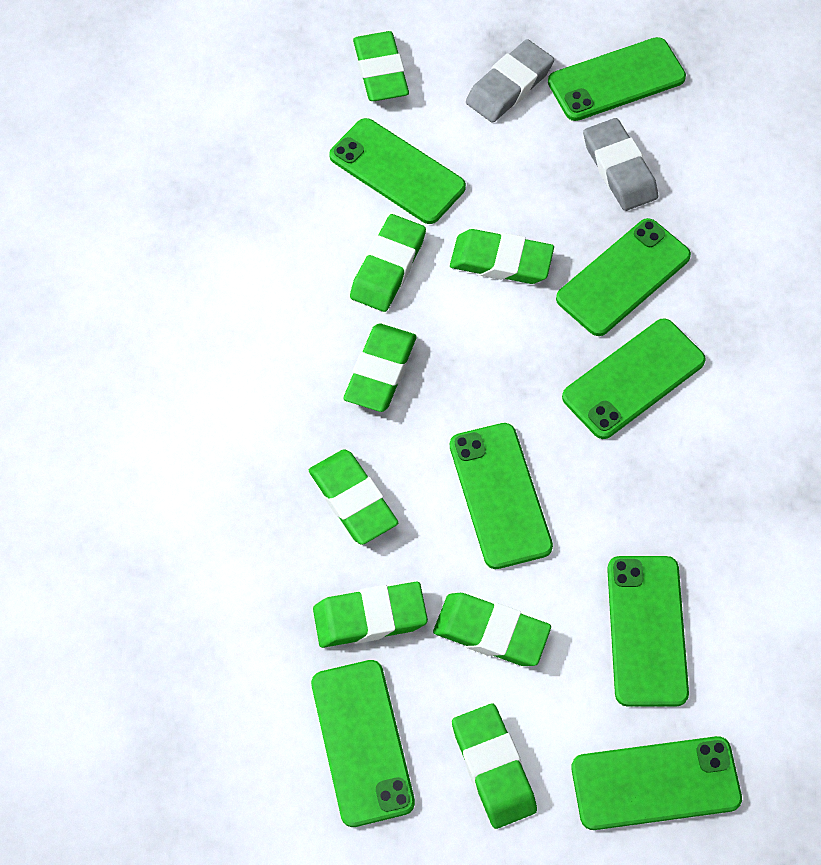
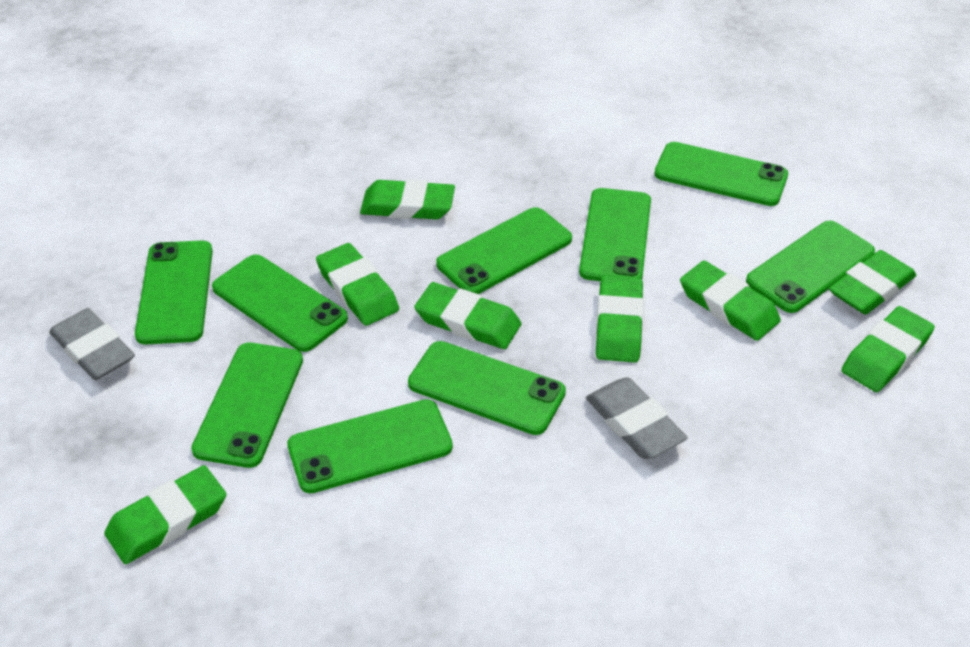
green phone: [311,660,415,827] [329,118,466,224] [450,423,553,569] [548,37,686,121] [556,218,691,336] [562,319,706,439] [571,736,742,830] [607,556,689,707] = 8 -> [135,241,213,344] [191,343,303,468] [212,255,348,352] [287,399,453,493] [408,341,566,435] [436,207,572,294] [579,188,651,281] [654,142,788,206] [746,221,875,313] = 9

